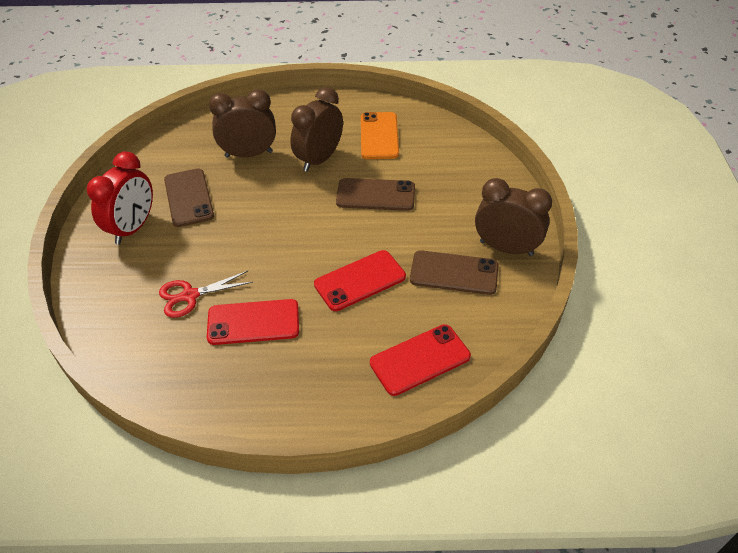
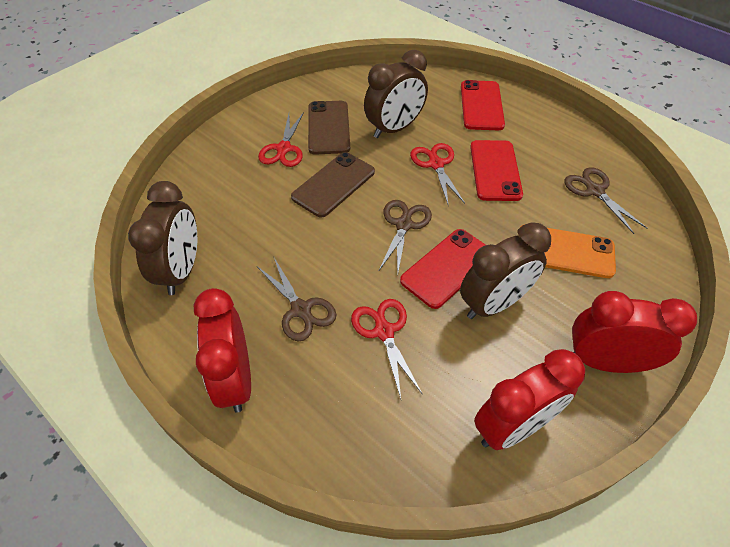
brown phone: [164,168,214,227] [336,178,415,211] [410,250,499,295] = 3 -> [291,152,375,218] [308,101,350,155] = 2
brown scissors: none = 0 -> [257,258,336,342] [379,200,432,276] [564,167,647,234] = 3
red clock: [87,152,153,244] = 1 -> [194,288,251,413] [474,349,585,450] [572,291,697,373] = 3
red scissors: [159,271,253,318] = 1 -> [258,112,304,167] [351,299,423,399] [410,143,465,206] = 3

